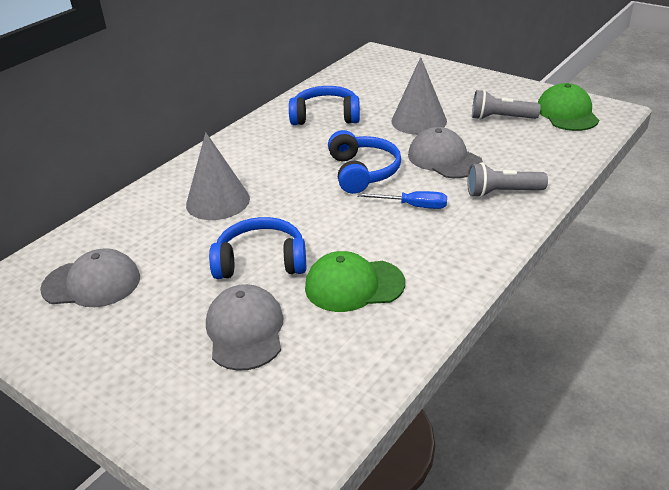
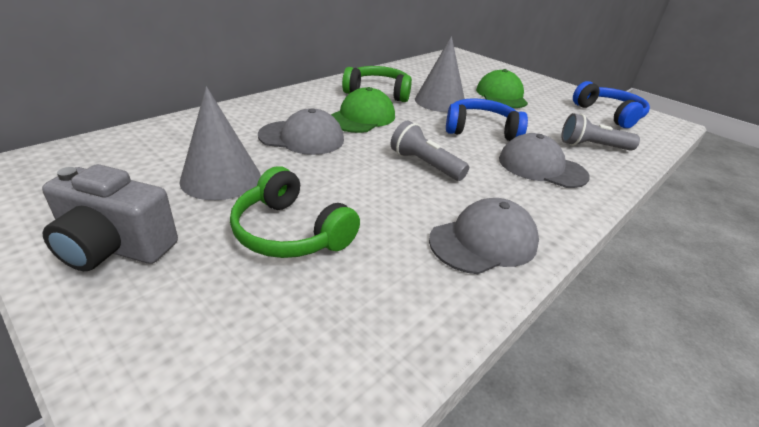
blue headphones: [209,217,306,279] [289,86,360,125] [328,130,401,194] = 3 -> [446,98,528,141] [573,81,650,128] = 2
blue screwdriver: [357,191,447,209] = 1 -> none = 0
green headphones: none = 0 -> [230,166,360,258] [342,66,412,102] = 2
grey camera: none = 0 -> [42,164,178,271] = 1

